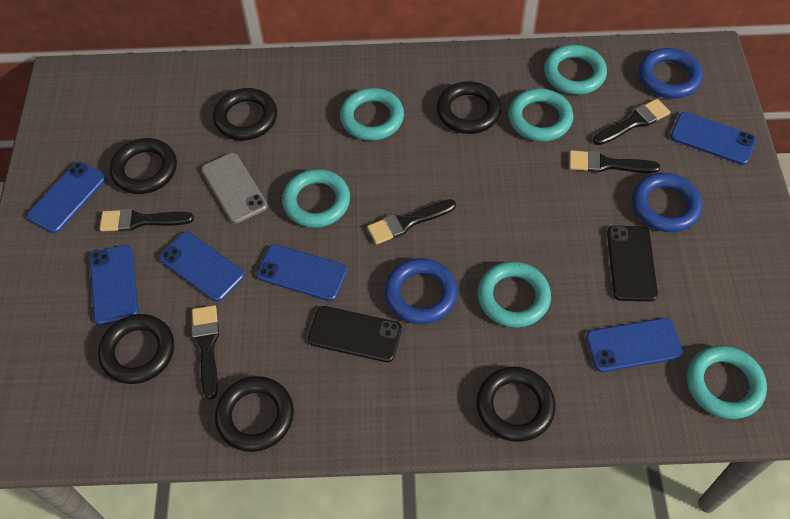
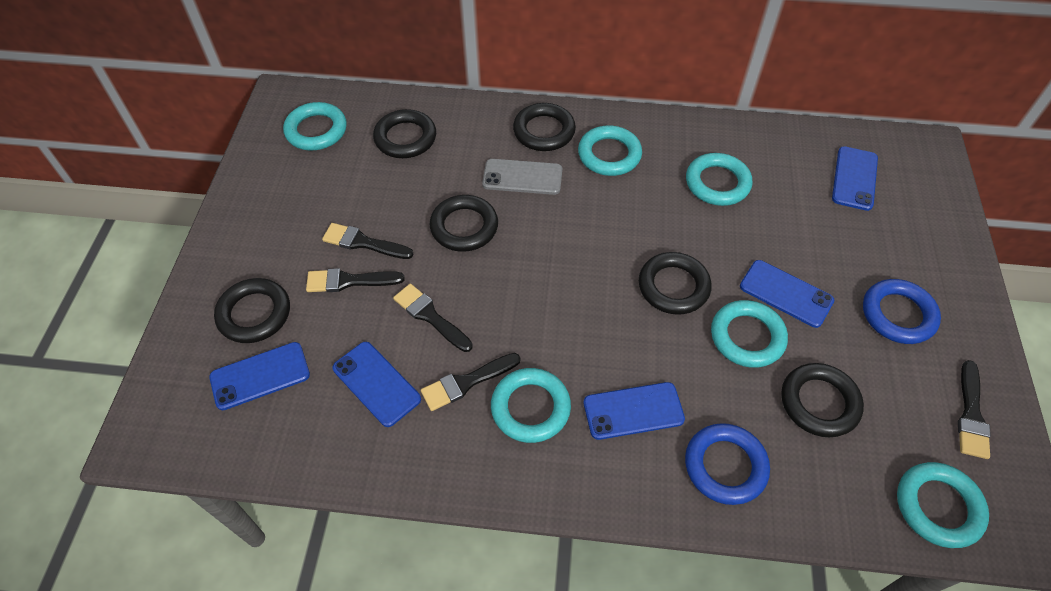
black phone: [308,306,402,362] [607,226,658,301] = 2 -> none = 0
blue phone: [27,162,106,233] [90,245,138,325] [159,232,245,302] [257,244,348,301] [586,318,684,372] [670,112,756,165] = 6 -> [209,342,310,410] [332,342,421,427] [584,382,685,440] [740,260,834,328] [832,146,878,211] = 5
blue ring: [385,258,458,324] [632,173,702,232] [639,48,703,98] = 3 -> [685,423,770,505] [863,279,941,344] = 2

